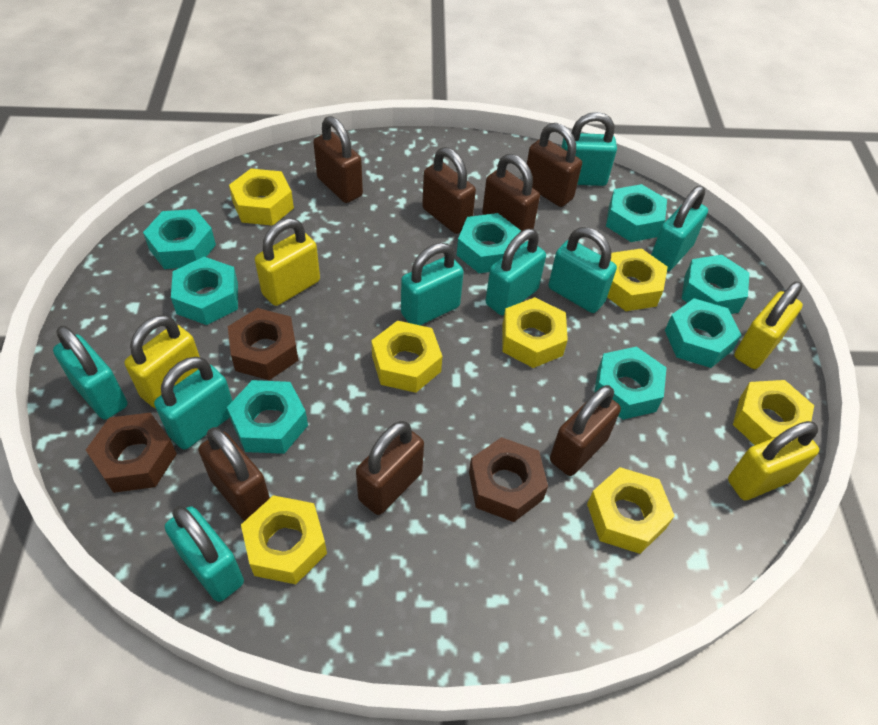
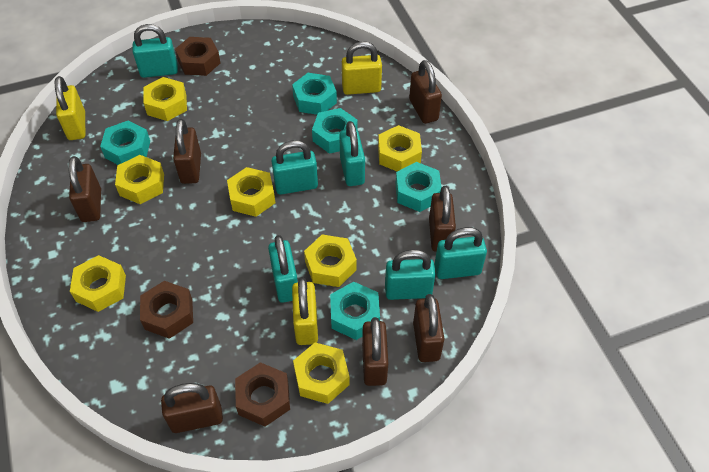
turquoise nut: [143,209,216,269] [171,257,238,325] [227,380,308,454] [457,213,521,273] [594,346,667,420] [606,184,667,242] [665,298,742,368] [682,255,750,314] = 8 -> [100,120,150,165] [292,73,337,115] [312,108,358,154] [330,282,380,340] [395,162,441,212] = 5
turquoise padlock: [53,326,127,420] [154,357,232,450] [165,506,244,602] [401,243,464,325] [485,229,546,315] [548,227,617,313] [561,112,617,186] [651,186,708,272] = 8 -> [133,24,178,78] [268,235,298,303] [272,140,318,195] [339,121,365,186] [385,249,436,300] [435,227,487,279] = 6
yellow padlock: [125,315,200,408] [255,218,320,306] [728,421,819,501] [734,281,803,369] = 4 -> [55,76,85,140] [292,277,318,345] [342,41,382,95] = 3

